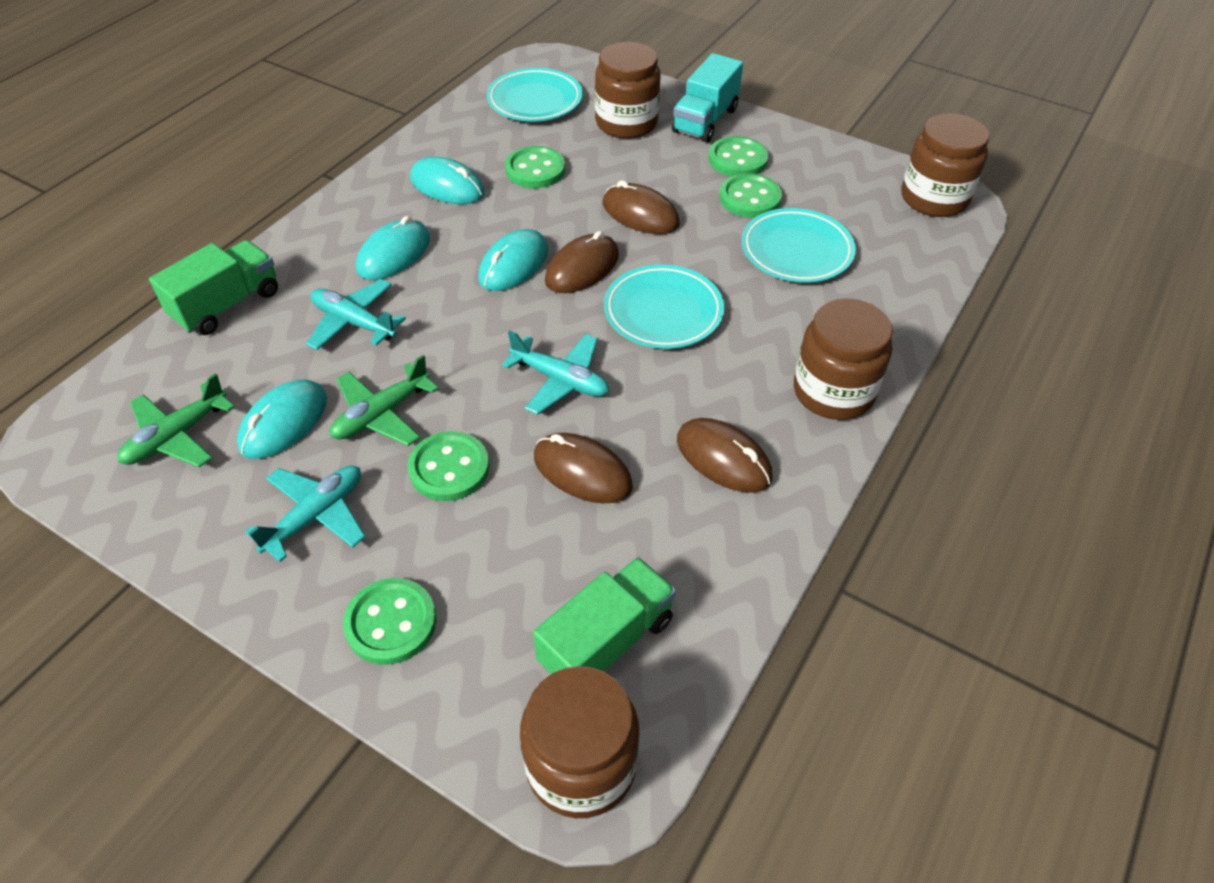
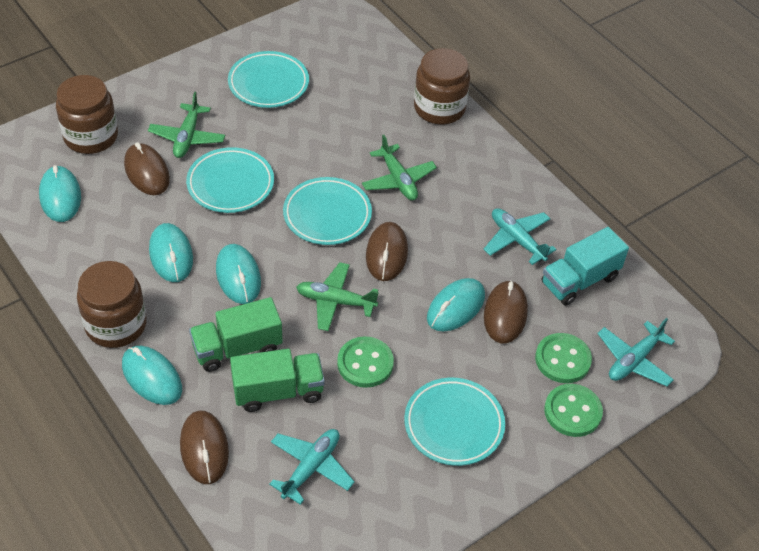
brown jar: [520,666,639,818] [595,42,661,139] [794,298,893,420] [902,113,989,217] = 4 -> [56,75,118,154] [77,261,147,348] [414,48,470,124] = 3
green button: [343,578,436,665] [408,431,489,501] [505,146,565,188] [709,136,768,177] [719,173,782,218] = 5 -> [337,336,394,388] [535,333,592,383] [544,384,603,437] = 3
green plane: [118,373,235,467] [330,355,439,446] = 2 -> [148,92,225,158] [296,262,379,331] [362,135,437,200] = 3
turquoise mouse: [237,380,327,459] [356,216,430,280] [410,156,485,204] [478,229,548,291] = 4 -> [39,165,81,222] [122,346,182,405] [149,223,193,282] [216,244,261,304] [427,278,485,331] = 5
turquoise plate: [487,68,583,122] [604,264,724,349] [741,208,856,283] = 3 -> [186,147,274,213] [228,51,309,108] [283,177,372,245] [404,378,505,466] = 4

